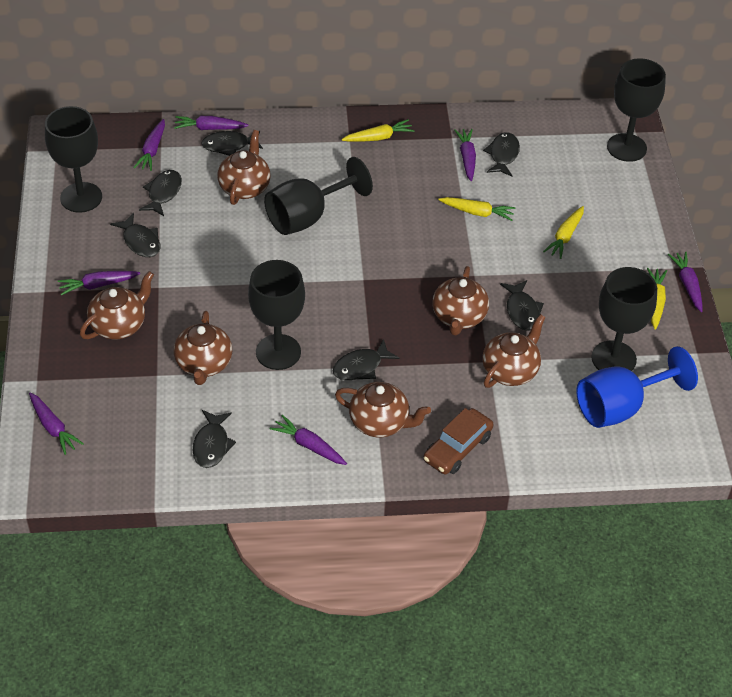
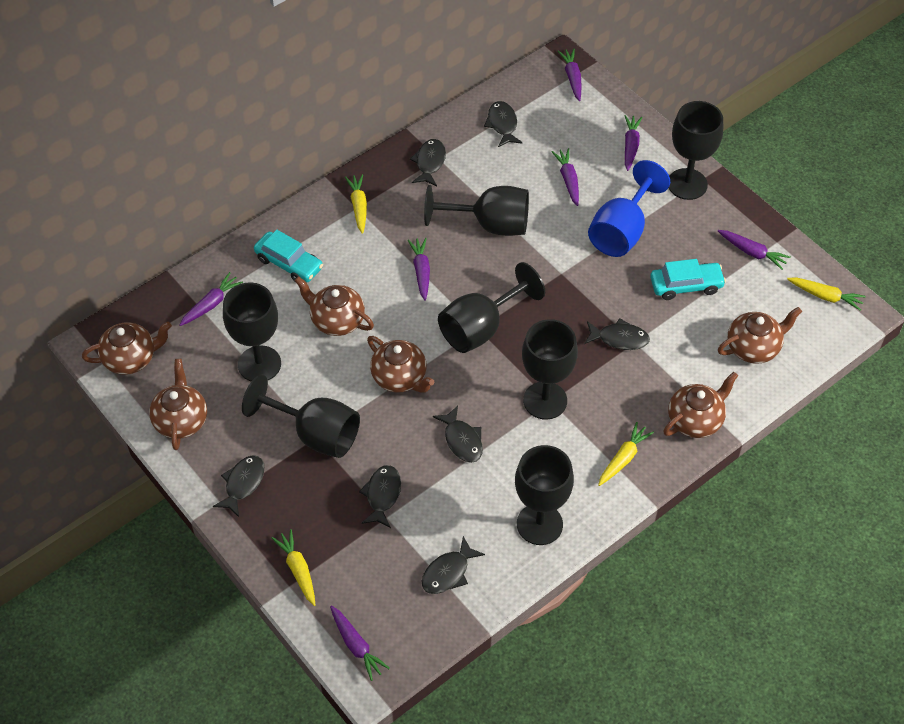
black goblet: [45,106,102,213] [248,260,305,370] [264,157,373,235] [591,267,657,371] [607,58,666,162] = 5 -> [223,282,281,381] [242,375,360,458] [424,185,529,236] [438,262,545,353] [515,445,574,545] [522,319,578,420] [669,101,723,200] = 7
brown car: [423,408,494,475] = 1 -> none = 0
turquoise car: none = 0 -> [254,230,323,282] [650,259,726,300] = 2

